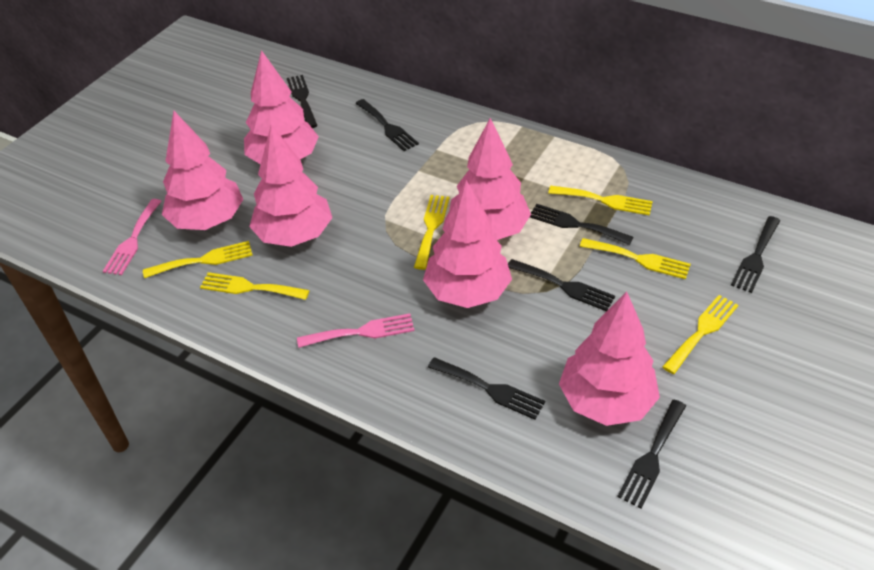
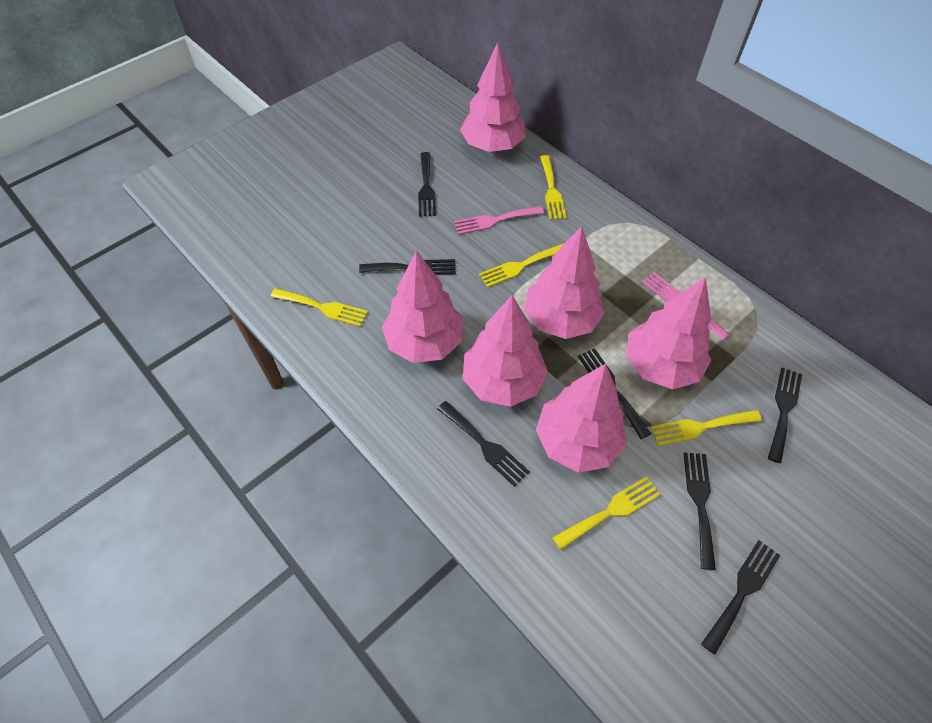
yellow fork: [143,241,253,278] [200,272,310,300] [414,195,449,270] [548,186,653,215] [580,238,691,279] [662,295,738,374] = 6 -> [271,288,368,327] [479,243,564,287] [540,155,567,220] [552,476,661,550] [650,410,762,446] = 5

